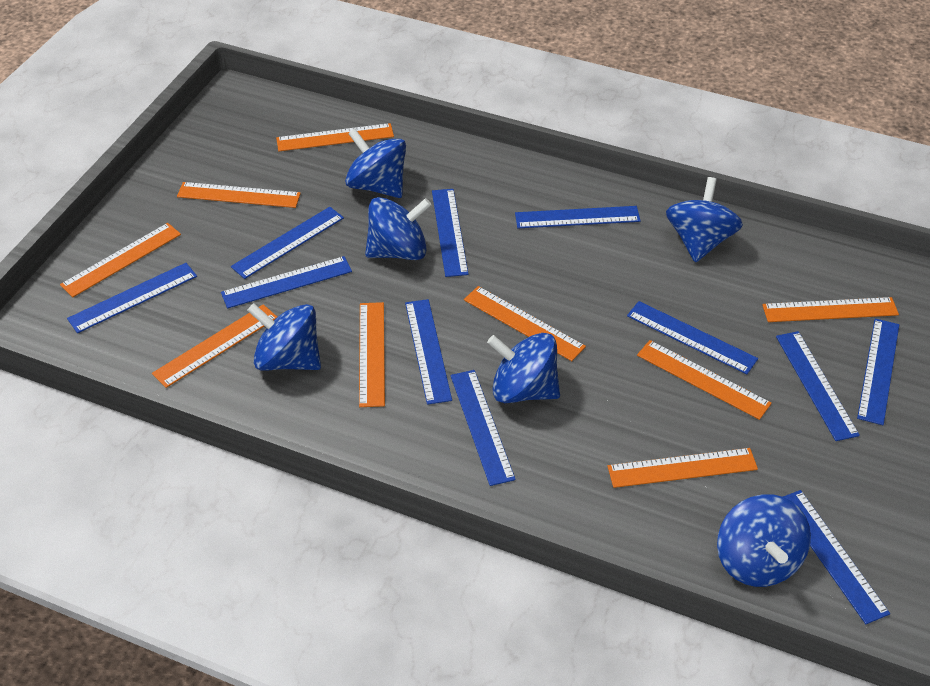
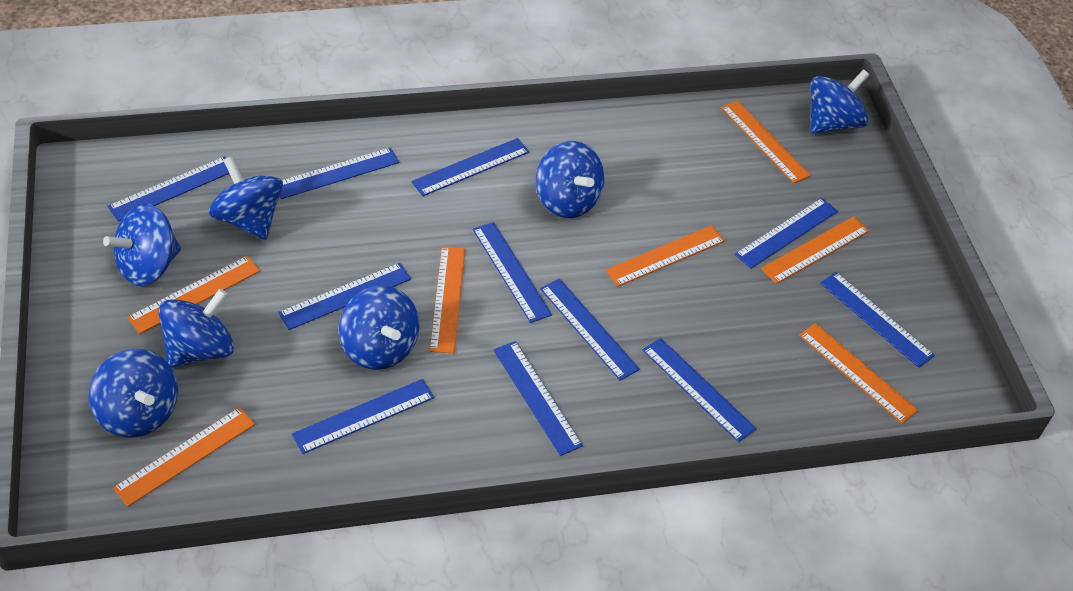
blue spinning top: [247,303,321,371] [345,129,406,198] [365,197,431,260] [487,333,560,403] [666,177,743,263] [717,494,811,587] = 6 -> [89,349,178,437] [103,204,181,286] [158,289,234,368] [209,156,283,240] [339,286,419,370] [536,141,604,218] [810,69,869,134] = 7
orange ruler: [60,223,181,297] [152,304,277,388] [177,182,301,208] [276,123,394,151] [359,302,385,407] [464,286,586,361] [607,448,758,488] [637,340,772,420] [762,297,899,322] = 9 -> [113,407,255,506] [127,256,260,334] [429,246,465,354] [605,225,725,287] [721,100,811,184] [761,216,869,284] [799,323,918,424] = 7

